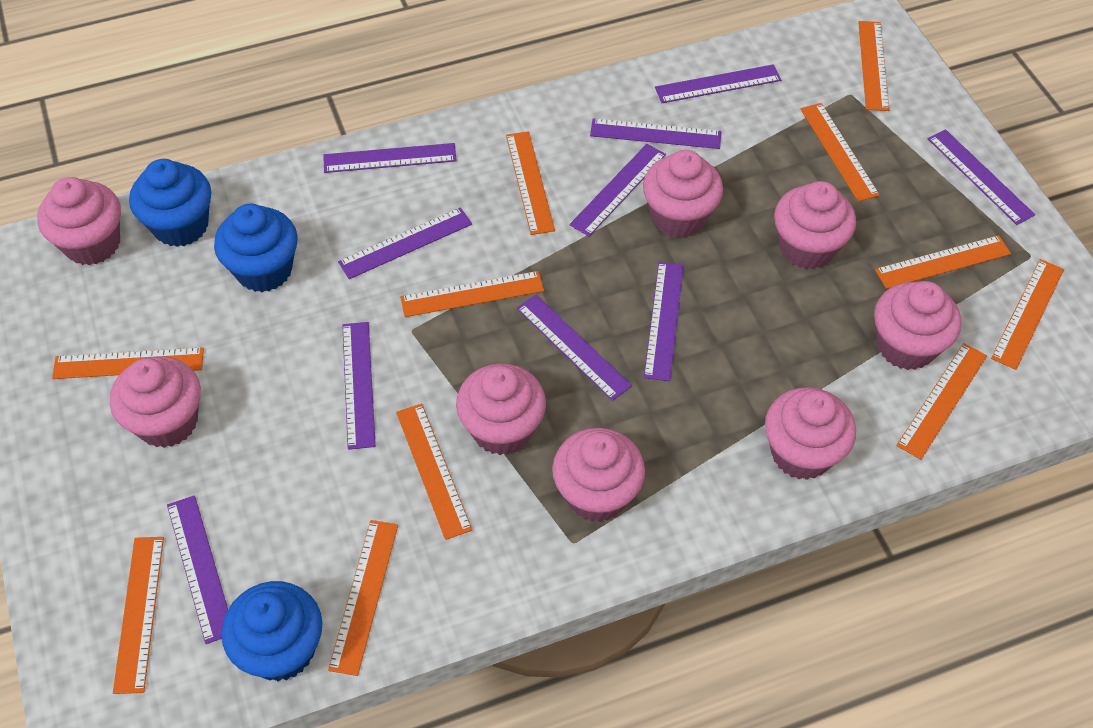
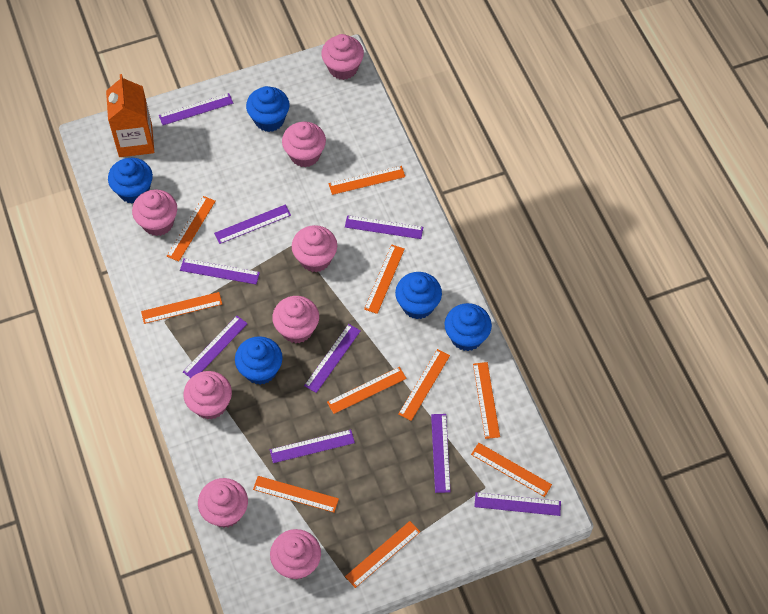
blue cupcake: [129,159,211,247] [214,204,298,292] [222,581,323,681] = 3 -> [108,158,153,204] [235,336,283,385] [246,86,290,132] [395,272,442,319] [445,303,492,351] = 5
orange carton: none = 0 -> [106,74,154,157] = 1
orange ruler: [52,347,204,379] [113,537,164,694] [328,520,398,676] [396,404,472,540] [400,271,544,317] [506,131,555,235] [801,103,880,202] [858,21,889,111] [875,235,1011,289] [896,343,987,460] [991,259,1064,370] = 11 -> [141,292,222,324] [167,196,216,262] [253,476,339,513] [327,367,407,414] [329,166,406,195] [345,521,420,588] [364,245,405,314] [398,349,450,421] [471,443,552,497] [473,362,500,439] = 10
purple ruler: [167,495,228,644] [323,143,457,173] [338,207,472,279] [342,322,376,450] [517,295,632,401] [569,144,666,237] [590,118,721,149] [644,262,684,381] [655,64,781,103] [928,129,1035,225] = 10 -> [159,93,233,125] [180,258,260,284] [183,316,248,378] [214,205,291,244] [270,430,355,463] [304,324,361,393] [345,215,423,239] [431,414,451,493] [474,492,561,516] = 9

